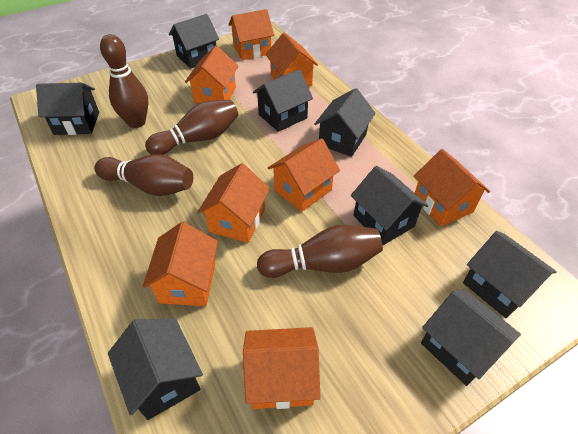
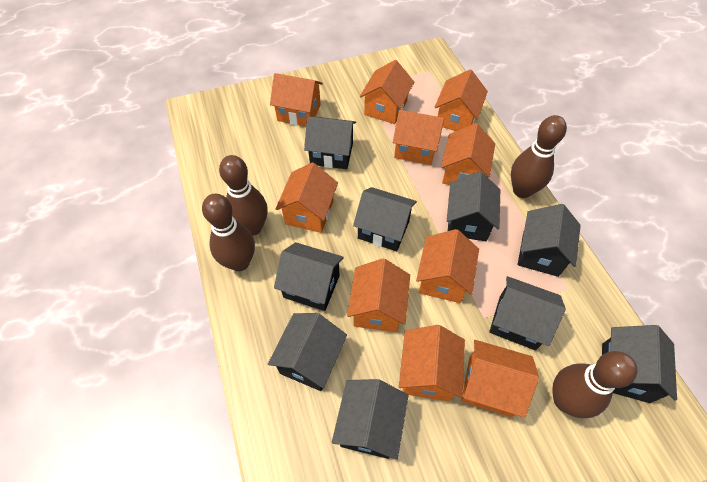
black house: [36,83,99,135] [108,319,203,420] [169,14,219,68] [253,69,313,132] [314,88,376,157] [351,166,429,245] [421,289,521,386] [463,231,557,318] = 8 -> [268,313,347,391] [274,242,344,311] [304,116,356,169] [332,379,409,460] [353,187,417,251] [447,171,500,241] [489,276,566,350] [518,204,581,277] [602,325,677,403] = 9
orange house: [142,222,218,306] [185,45,238,103] [198,163,270,243] [228,9,274,60] [243,327,320,409] [265,33,318,87] [268,139,340,212] [414,149,490,226] = 8 -> [270,73,323,126] [276,162,338,233] [347,258,410,332] [360,60,414,124] [393,110,444,165] [399,325,465,401] [416,229,479,303] [435,70,488,131] [441,123,495,185] [461,340,539,418] = 10

